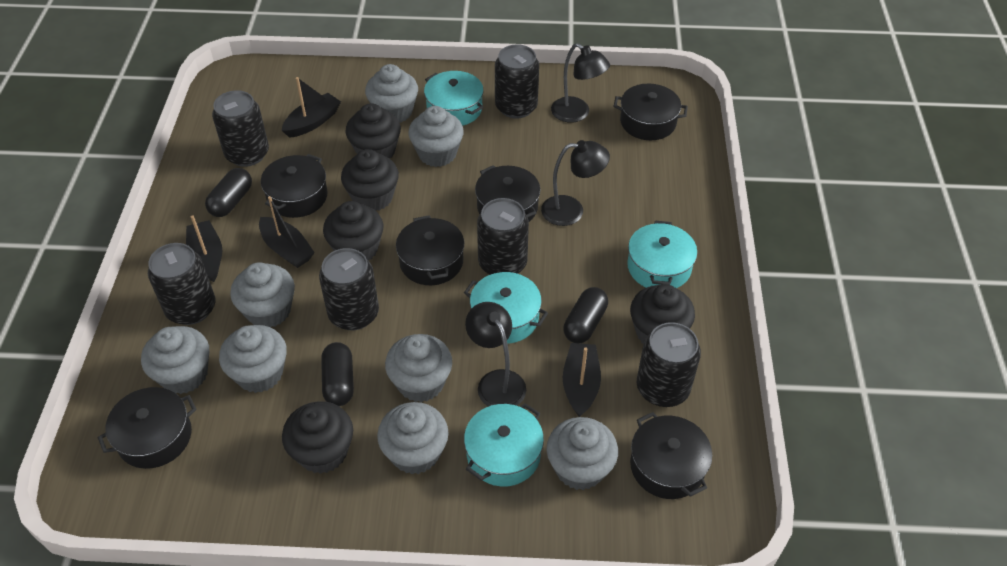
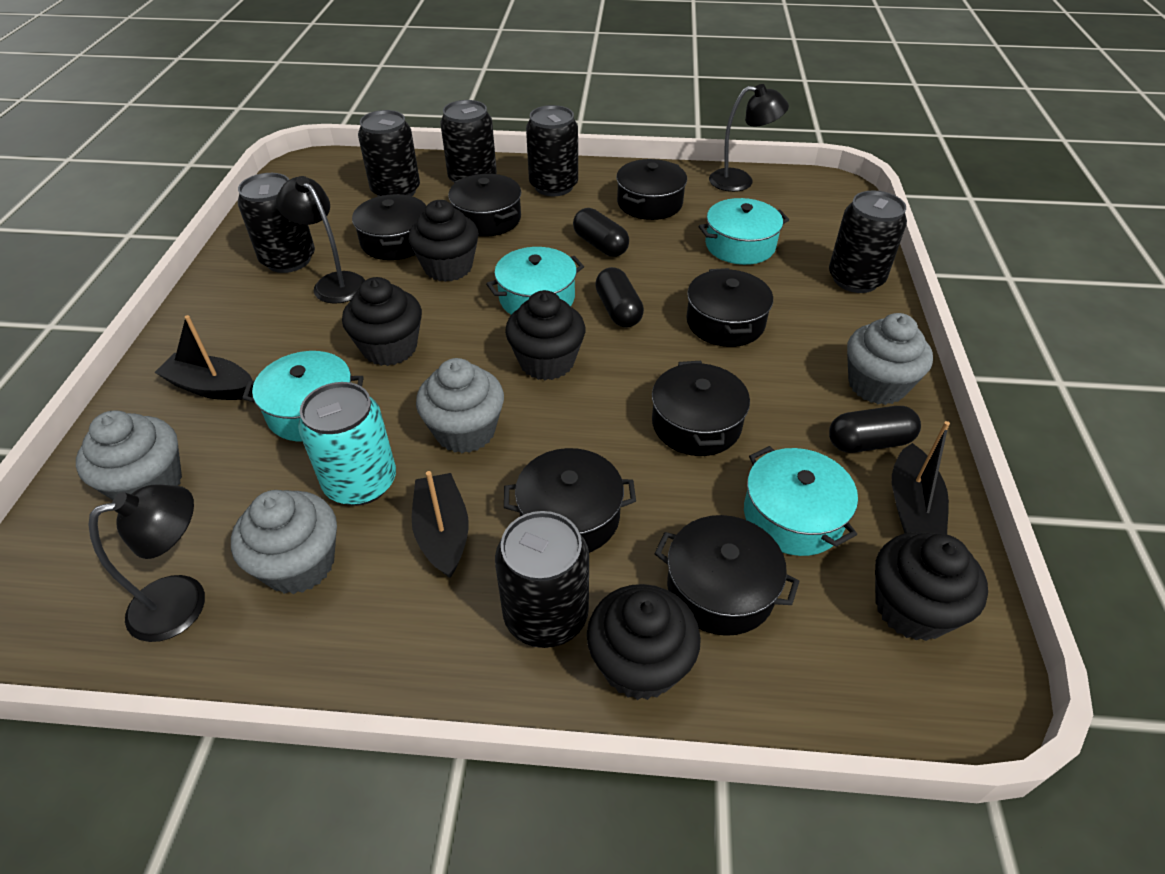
black boat: [186,215,222,282] [259,196,315,268] [282,77,341,138] [563,343,601,417] = 4 -> [154,315,253,400] [412,471,469,578] [892,421,950,534] = 3
black pot: [98,387,197,469] [261,154,328,218] [396,215,464,285] [475,165,540,222] [614,83,688,140] [630,412,712,499] = 6 -> [352,194,426,260] [448,174,521,237] [504,448,636,553] [616,159,687,220] [652,361,750,456] [654,515,799,636] [686,268,773,347] = 7
grey cupcake: [141,326,209,394] [219,325,287,393] [230,262,295,328] [365,64,418,123] [377,402,449,474] [385,334,452,402] [408,106,464,167] [547,417,618,490] = 8 -> [76,411,182,500] [231,490,337,594] [416,358,504,453] [847,313,933,405] = 4
turquoise can: none = 0 -> [298,382,396,506] = 1

